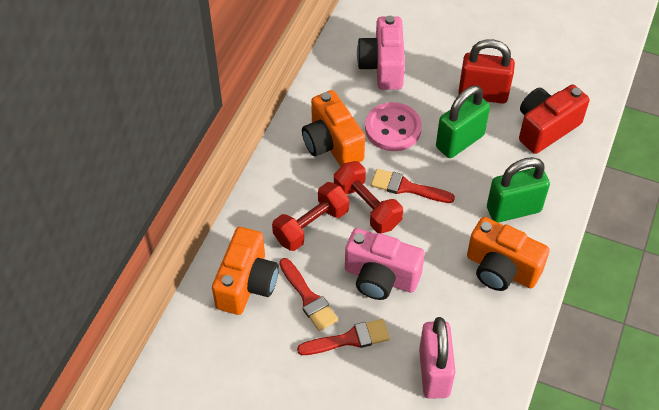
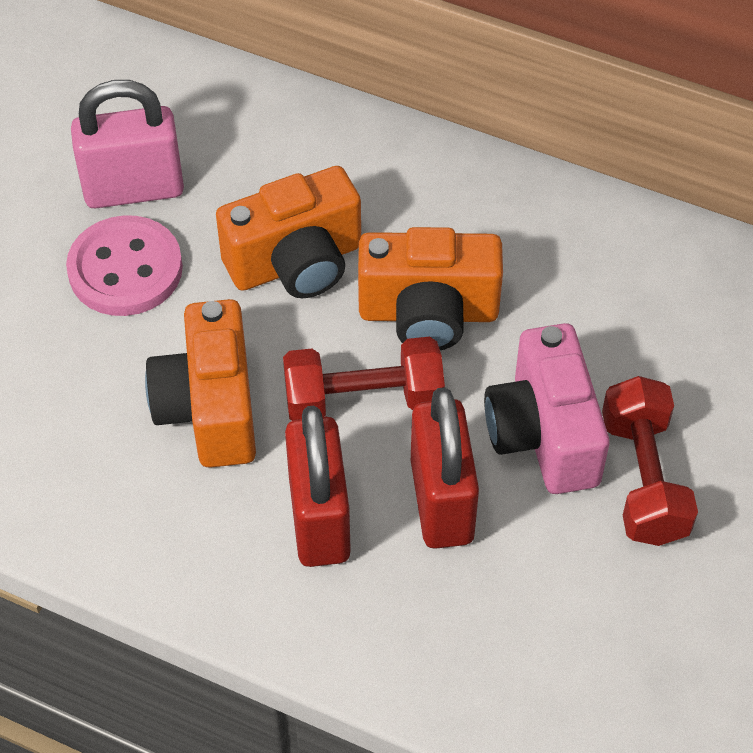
green padlock: [436,85,490,158] [487,157,550,223] = 2 -> none = 0
pink camera: [345,228,425,300] [357,16,405,90] = 2 -> [484,323,610,494] = 1
red brush: [279,258,338,331] [297,319,390,355] [371,169,455,203] = 3 -> none = 0
red camera: [519,84,590,154] = 1 -> none = 0
red padlock: [458,39,515,104] = 1 -> [285,406,351,567] [411,388,479,549] = 2

